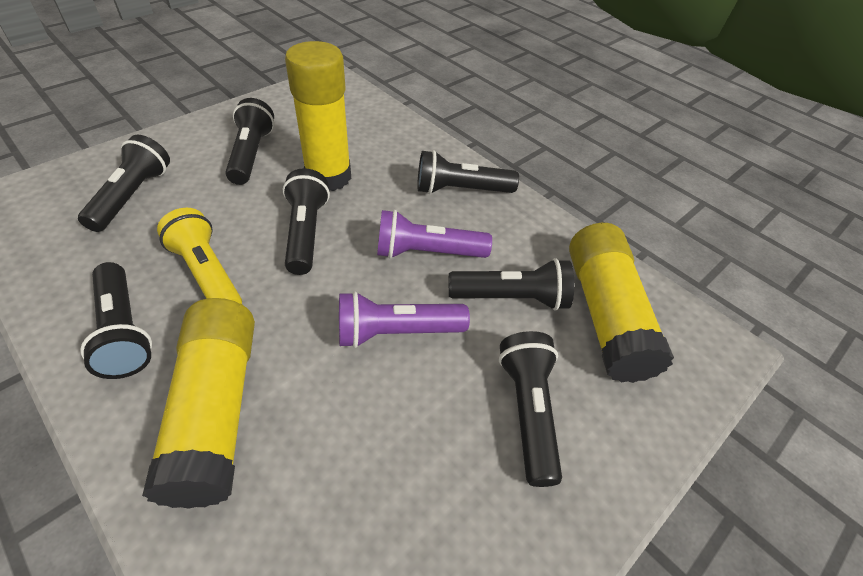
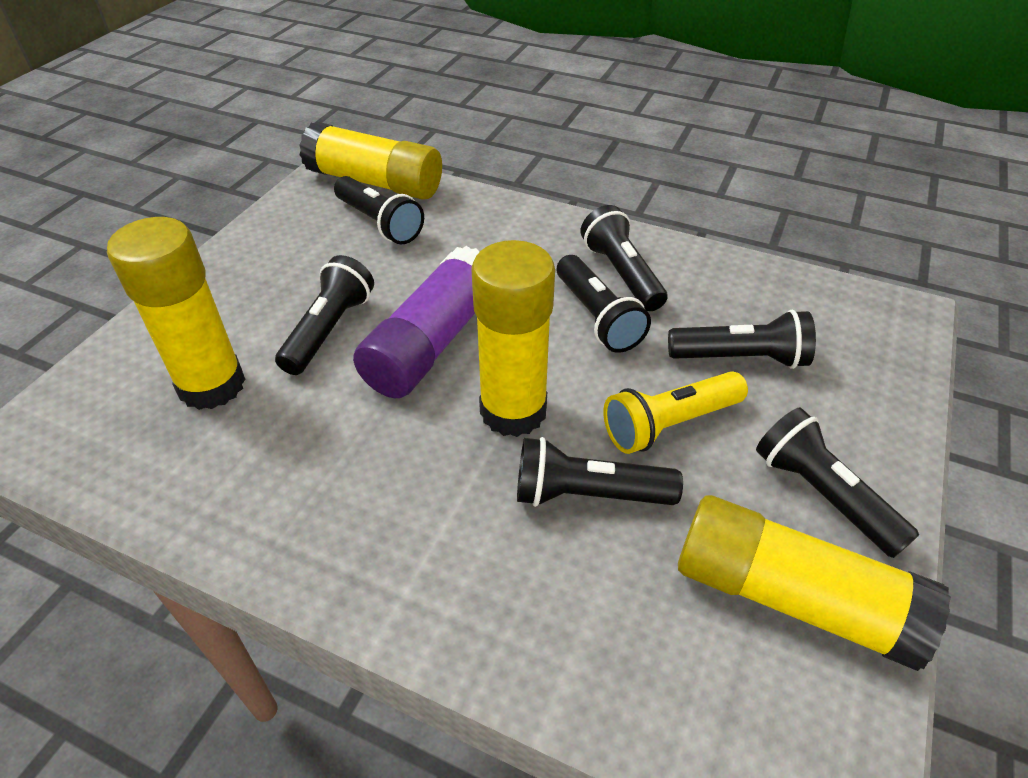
purple flashlight: [339,291,470,348] [377,210,492,259] = 2 -> none = 0
purple glue stick: none = 0 -> [353,246,479,398] = 1
yellow glue stick: [142,298,255,509] [285,41,351,191] [569,223,674,383] = 3 -> [107,217,246,410] [299,122,442,199] [471,240,555,437] [678,495,951,671] = 4

